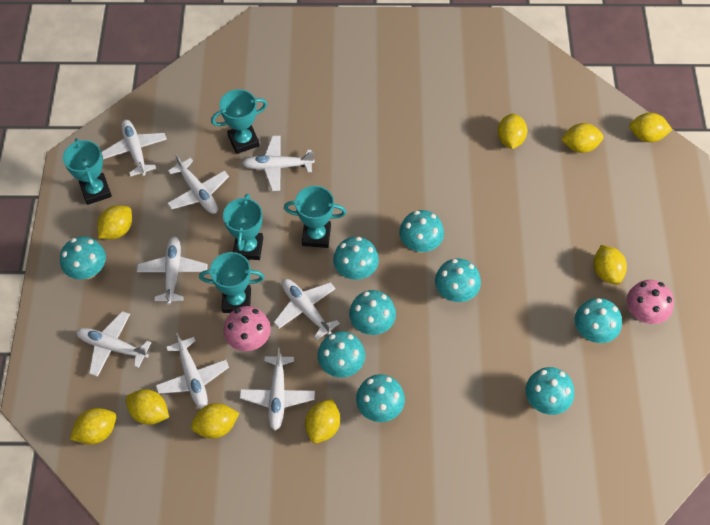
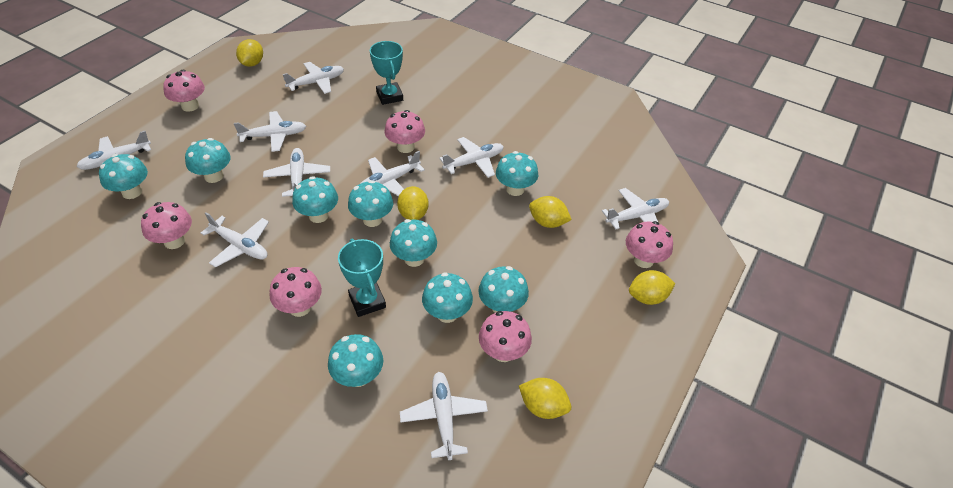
pink mushroom: [223,306,271,351] [626,280,674,324] = 2 -> [141,202,192,249] [163,70,205,112] [270,267,322,317] [384,110,425,153] [479,311,532,362] [626,221,673,268] = 6
turquoise trophy: [63,138,112,205] [199,252,264,313] [211,89,267,154] [223,194,263,260] [284,186,346,248] = 5 -> [338,238,386,317] [370,41,403,105] = 2
white plane: [76,311,151,377] [101,120,167,177] [137,236,208,305] [156,333,229,409] [167,154,229,214] [240,348,315,431] [242,135,314,191] [274,279,340,340] = 8 -> [77,131,151,170] [201,212,269,267] [234,111,306,152] [263,148,330,197] [283,62,344,94] [360,151,425,197] [400,372,488,460] [439,137,504,178] [602,188,669,229] = 9
yellow lemon: [70,408,116,445] [97,205,132,239] [126,389,169,425] [191,403,239,439] [305,399,340,443] [497,113,527,149] [561,123,604,153] [594,245,627,285] [629,113,672,142] = 9 -> [236,39,263,67] [397,186,429,220] [519,378,571,419] [529,196,572,228] [629,270,676,305] = 5

